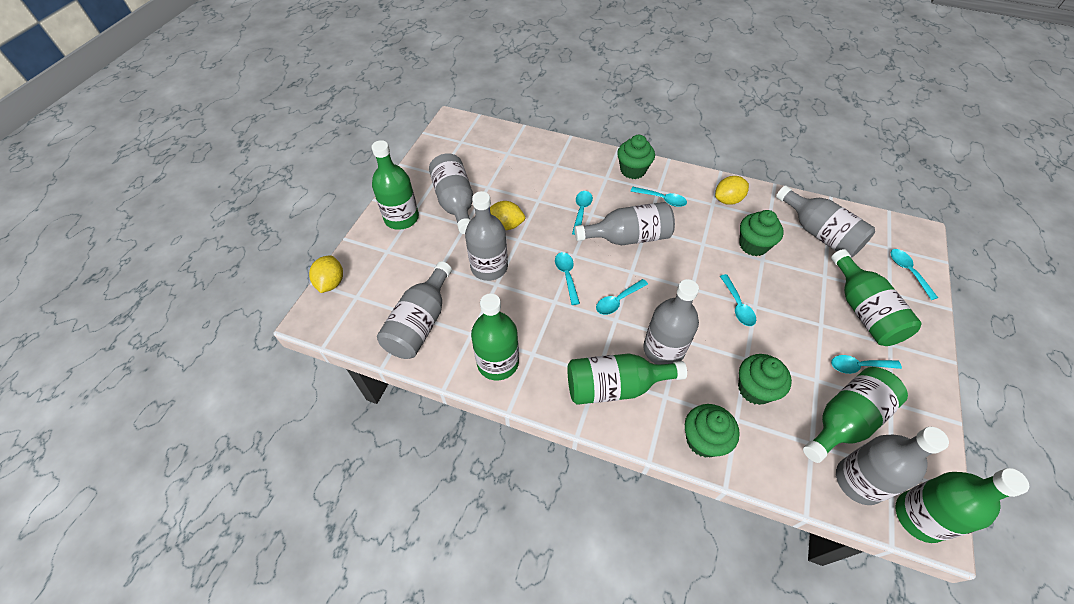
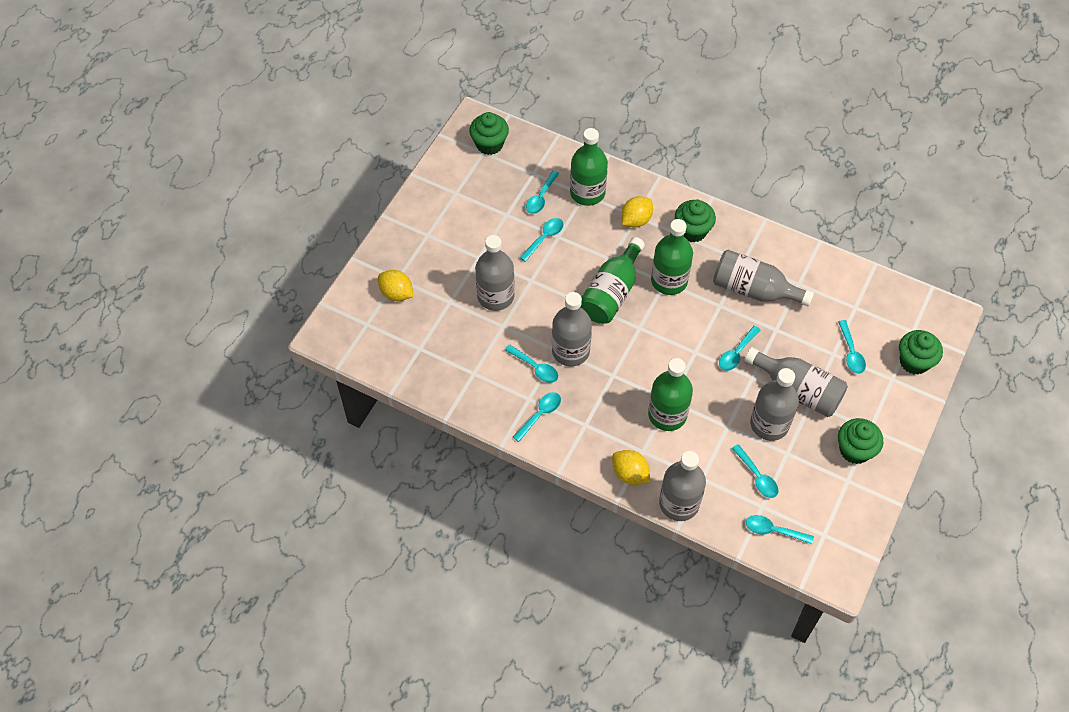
green bottle: [372,140,419,230] [471,293,519,380] [568,353,687,405] [803,367,908,463] [831,249,922,346] [896,468,1029,543] = 6 -> [570,128,608,206] [580,237,645,324] [648,358,693,431] [651,219,693,295] = 4
grey bottle: [377,261,452,359] [429,153,473,234] [465,191,508,281] [574,202,675,245] [643,279,699,364] [776,186,875,257] [836,427,949,505] = 7 -> [475,235,515,311] [552,292,592,366] [659,451,706,521] [713,250,814,307] [745,347,848,417] [750,368,799,441] = 6
turquoise spoon: [555,252,580,305] [572,191,593,235] [596,279,648,315] [631,187,687,207] [720,274,756,326] [831,355,902,374] [891,249,938,300] = 7 -> [505,344,558,383] [513,392,561,442] [519,218,563,262] [526,171,559,214] [719,326,760,371] [732,444,778,498] [746,515,814,544] [838,320,866,374] = 8

